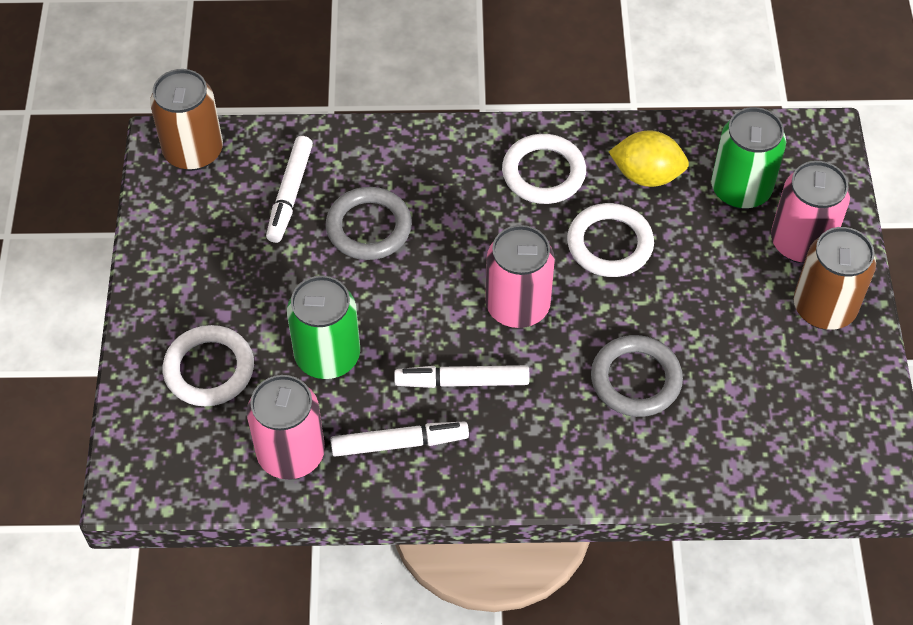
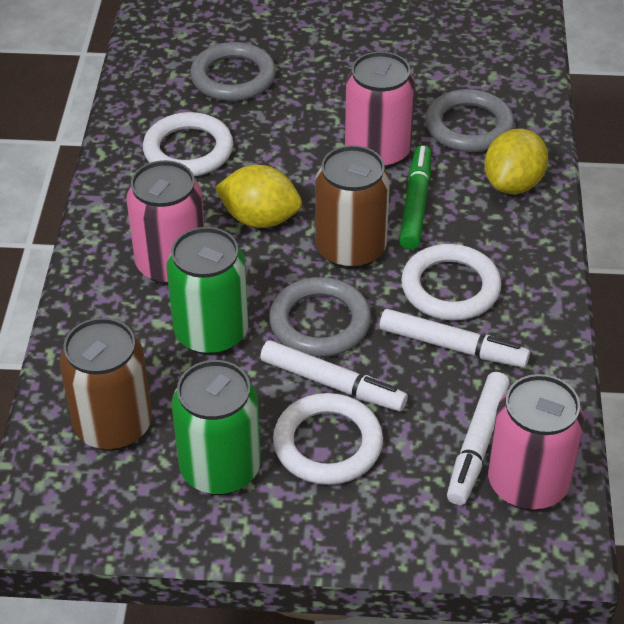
green marker: none = 0 -> [399,145,431,250] = 1
grey ring: [326,187,412,260] [591,335,683,417] = 2 -> [190,42,276,101] [269,277,371,357] [425,89,514,152] = 3
yellow lemon: [609,130,689,187] = 1 -> [215,165,302,228] [484,129,548,194] = 2

